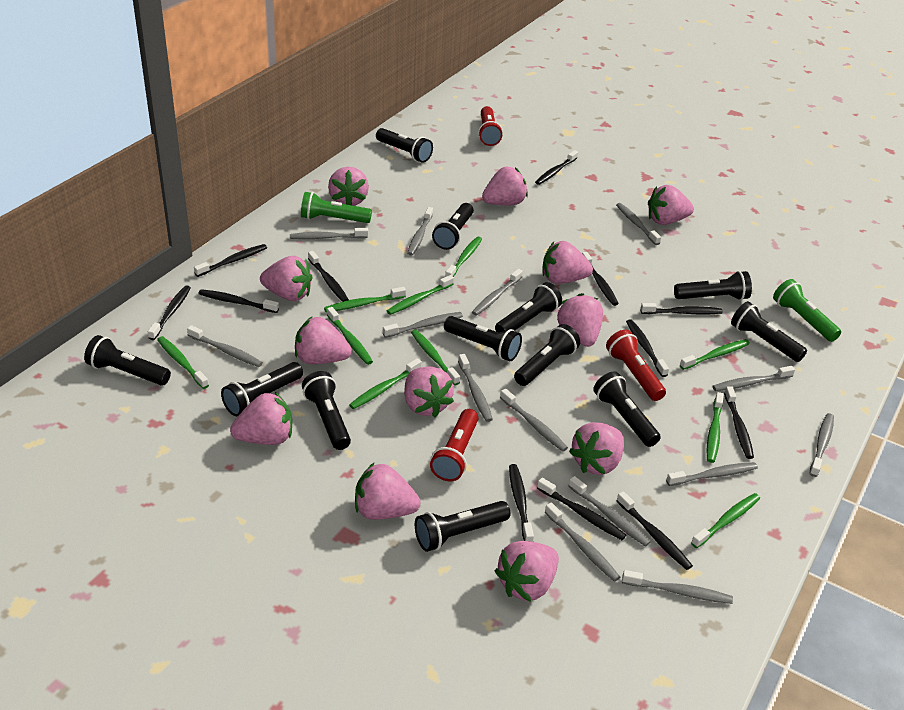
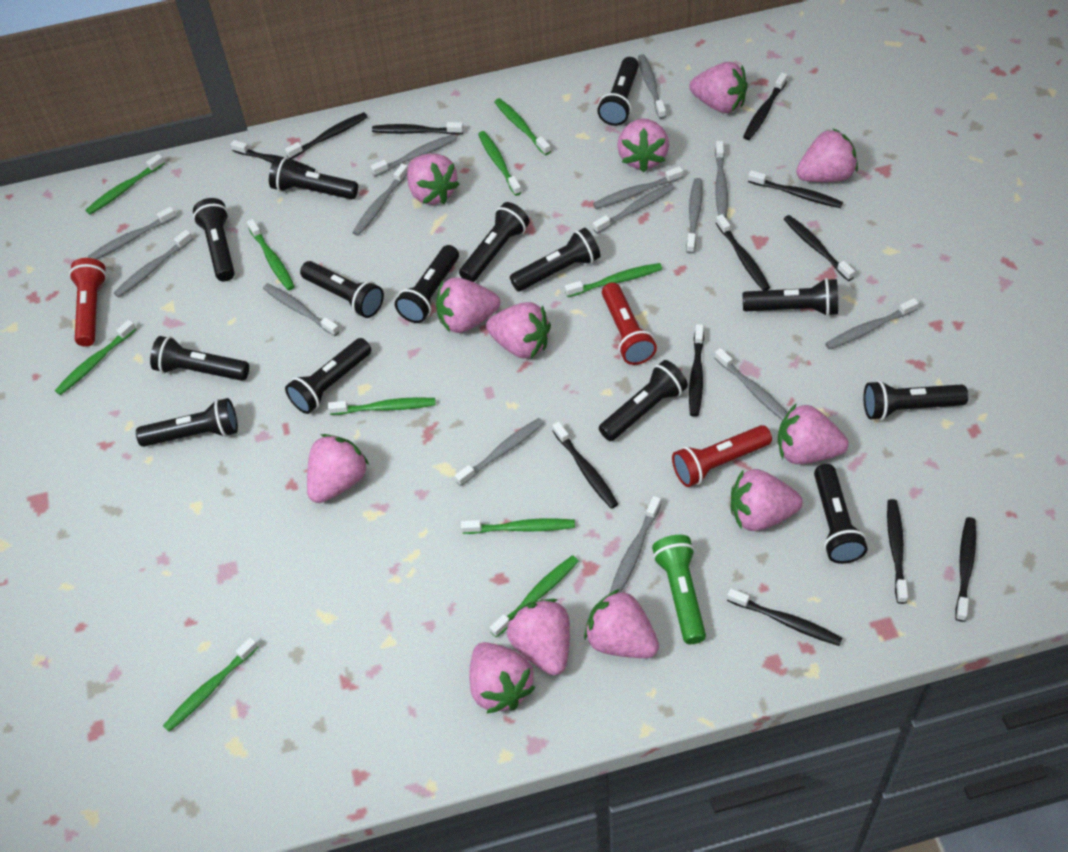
black flashlight: [84,335,171,386] [221,362,303,416] [302,371,351,450] [376,128,433,163] [415,501,511,552] [432,203,474,250] [444,316,522,361] [495,282,562,332] [514,324,580,386] [593,371,661,447] [674,271,752,300] [731,301,807,362] = 12 -> [136,398,238,447] [150,336,249,381] [193,198,235,281] [269,157,358,200] [285,338,371,414] [300,261,384,318] [395,245,459,323] [459,202,530,282] [510,228,600,291] [598,57,639,126] [599,360,688,441] [742,278,838,316] [814,464,867,564] [864,380,968,420] = 14
green flashlight: [301,192,372,223] [773,279,841,342] = 2 -> [652,535,706,644] = 1

